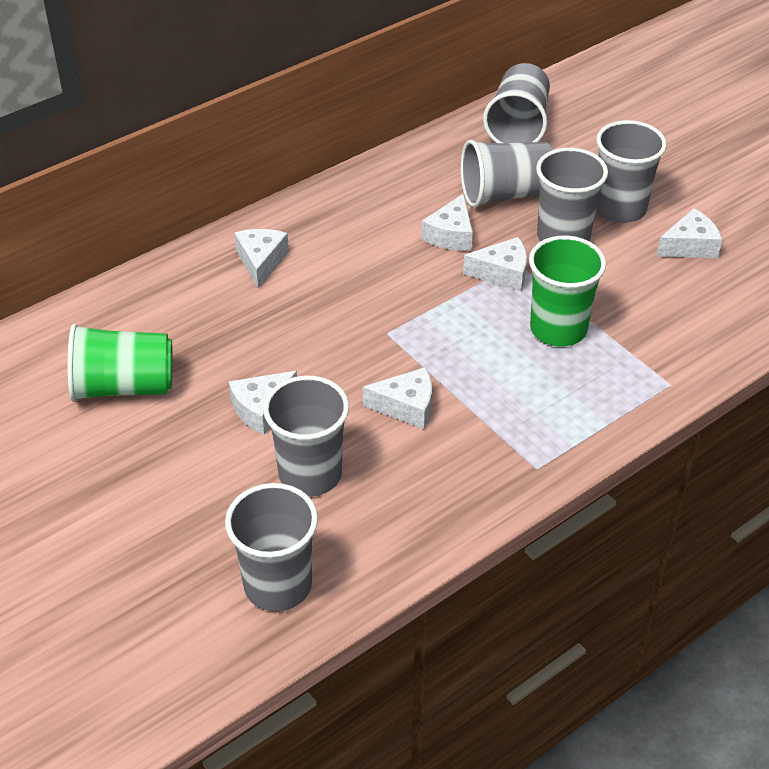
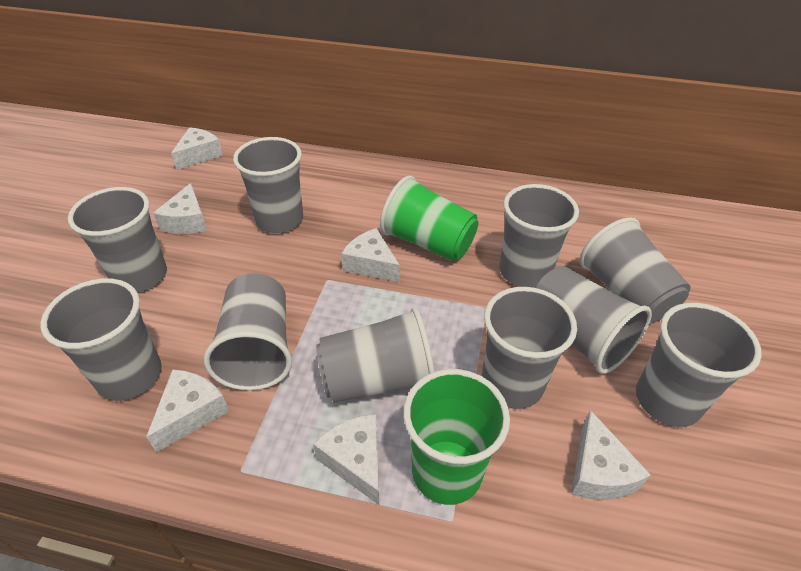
grey cup: [225,483,318,611] [263,376,349,496] [461,140,553,208] [483,63,550,143] [536,148,608,242] [596,120,667,223] = 6 -> [40,279,162,401] [68,187,167,292] [204,273,292,390] [233,137,303,233] [316,307,434,403] [482,287,577,409] [499,184,579,288] [535,266,652,374] [579,217,691,323] [636,303,762,427] = 10

